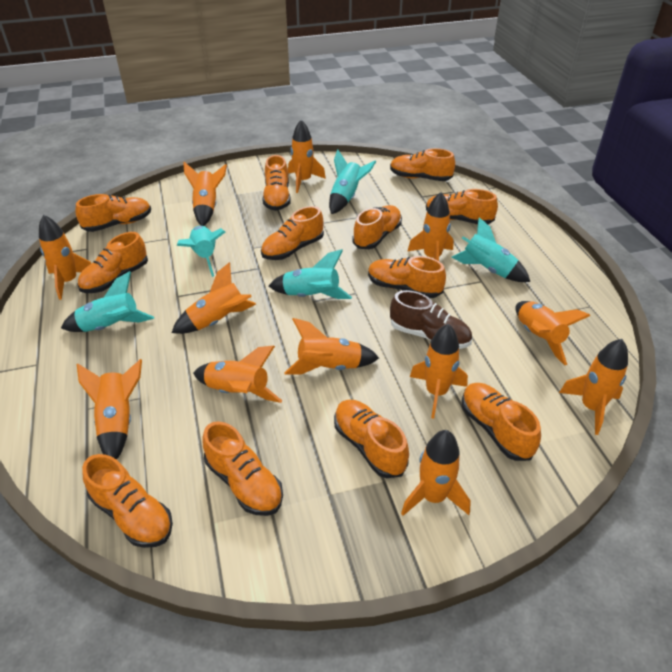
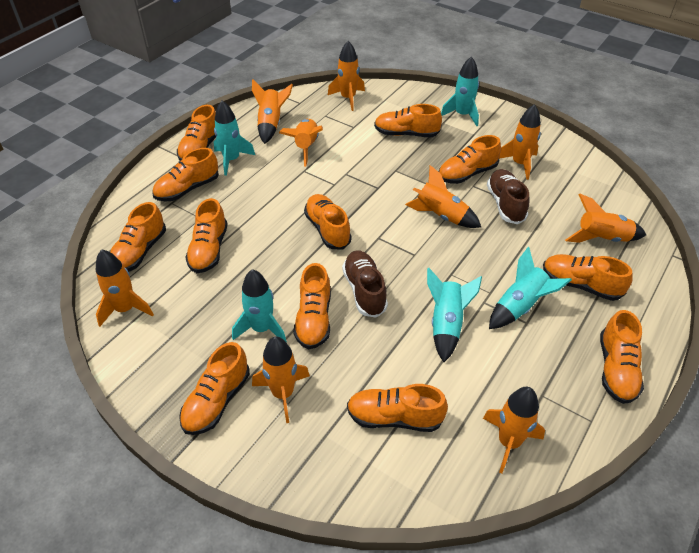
brown shoe: [390,290,472,349] = 1 -> [342,251,388,318] [487,169,529,224] = 2
orange rocket: [39,214,91,300] [77,359,142,460] [172,262,256,334] [183,162,227,226] [193,346,282,403] [284,318,379,375] [288,120,326,193] [401,430,471,516] [407,192,454,261] [410,324,468,419] [515,301,590,365] [559,339,628,435] = 12 -> [96,249,154,327] [252,79,293,144] [252,336,310,423] [279,119,323,167] [328,41,365,111] [405,165,481,228] [483,387,545,474] [499,104,541,180] [565,194,646,243] = 9

